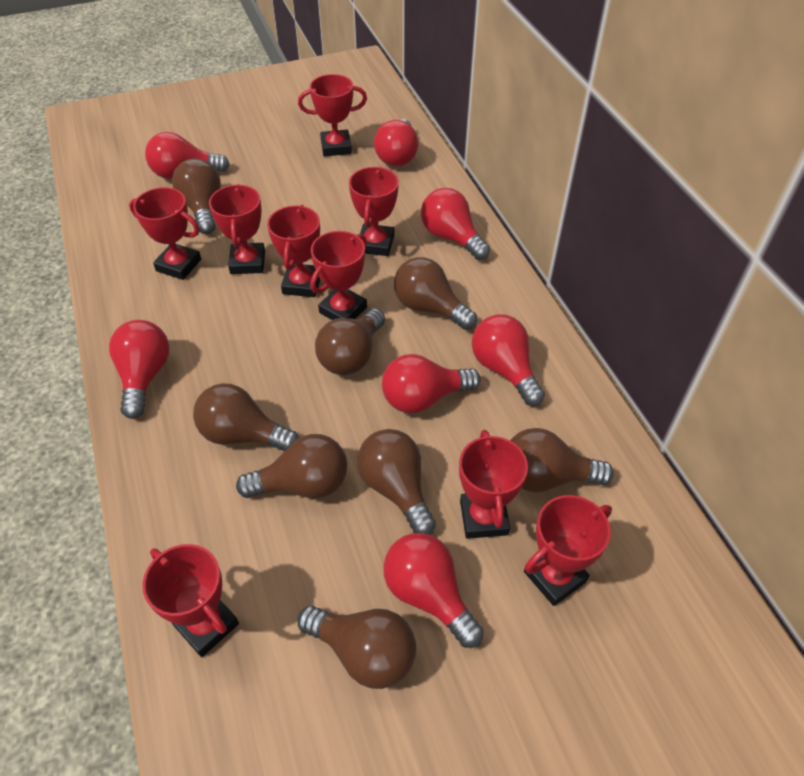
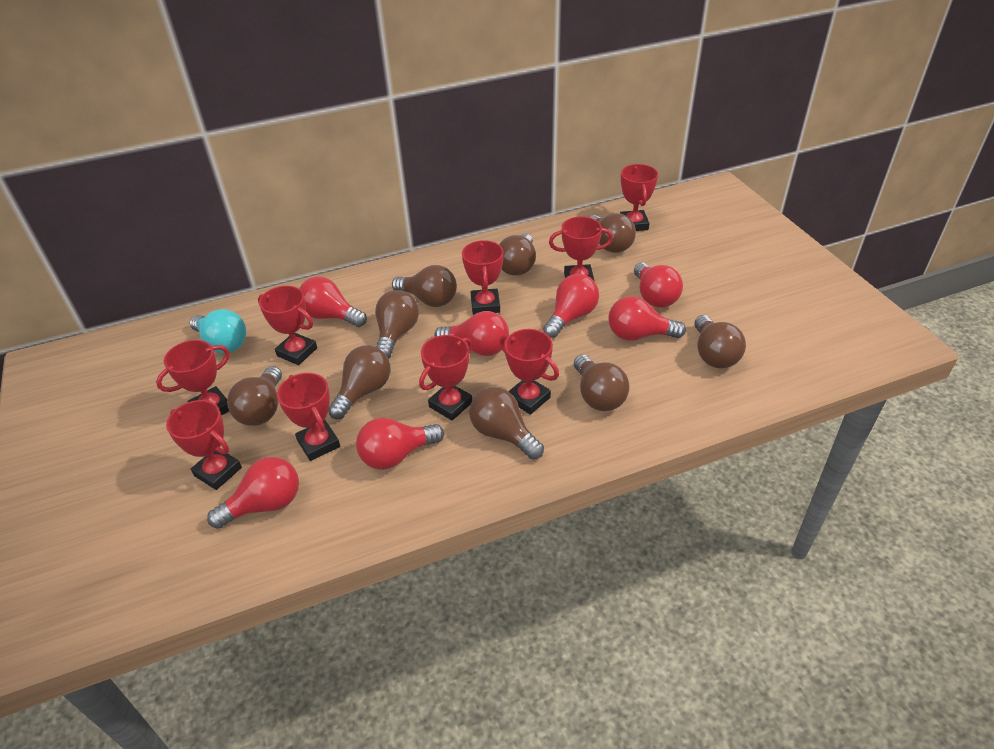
brown light bulb: [172,158,221,234] [193,383,299,451] [236,434,347,499] [298,606,417,689] [315,308,385,375] [357,429,436,535] [394,257,477,330] [510,428,614,492] = 8 -> [227,366,282,426] [328,345,391,419] [375,290,419,359] [392,265,457,307] [469,387,544,460] [499,234,536,276] [574,355,630,411] [589,213,636,253] [694,315,746,368] = 9
turquoise light bulb: none = 0 -> [190,309,246,353] = 1

